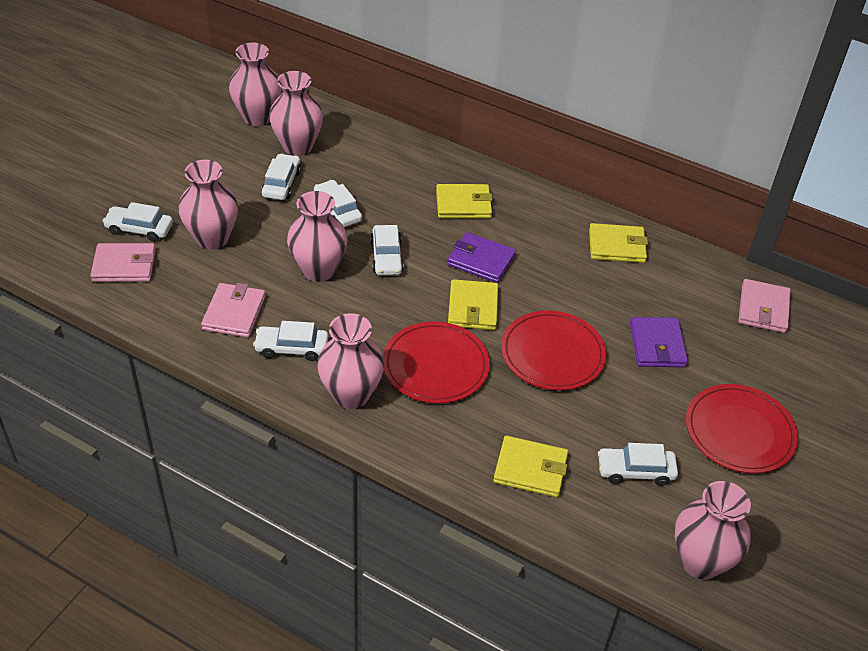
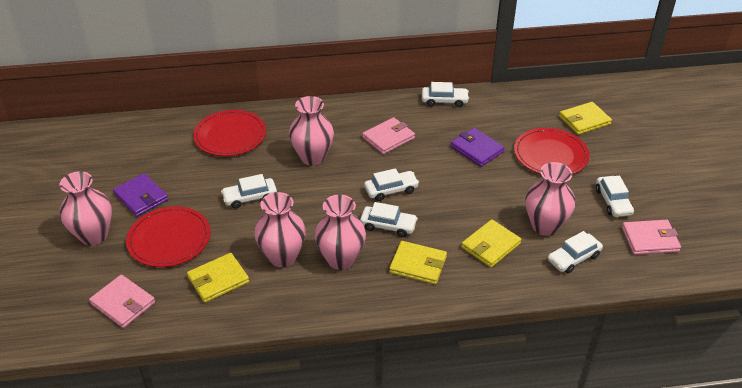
pink vase: [178,160,238,250] [229,43,281,126] [269,71,323,156] [287,191,347,282] [317,313,384,409] [675,481,751,580] = 6 -> [60,171,112,246] [254,192,306,268] [289,96,334,166] [314,194,366,270] [525,162,575,236] = 5

